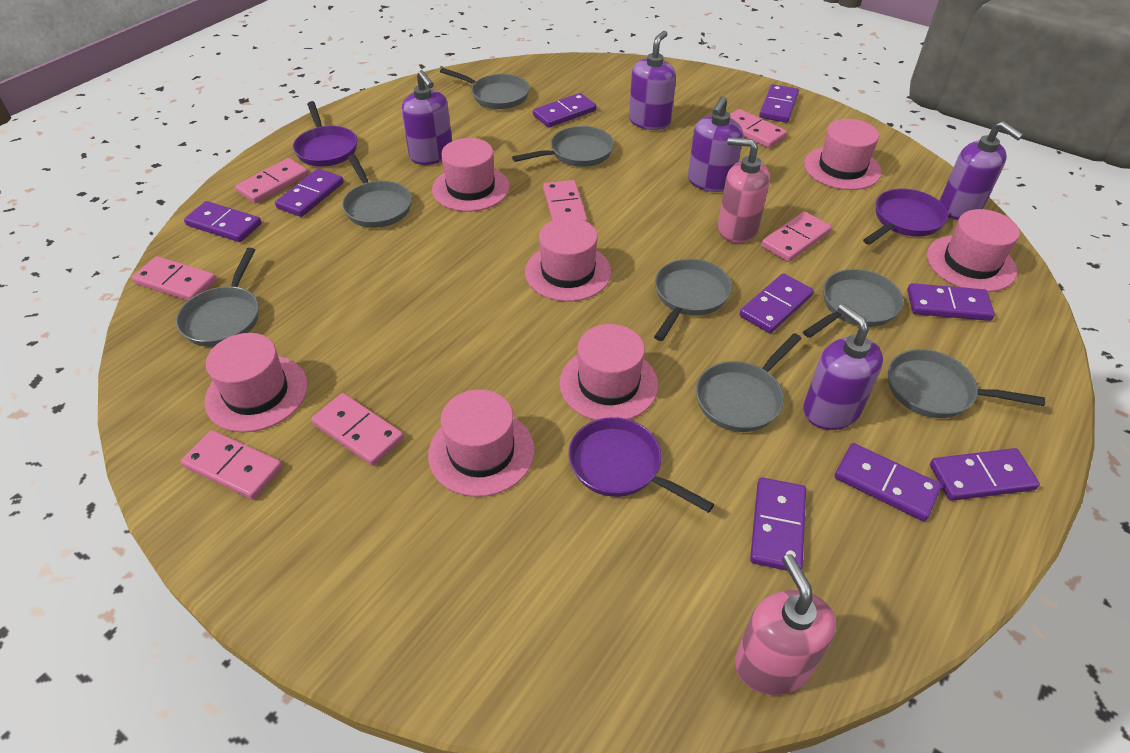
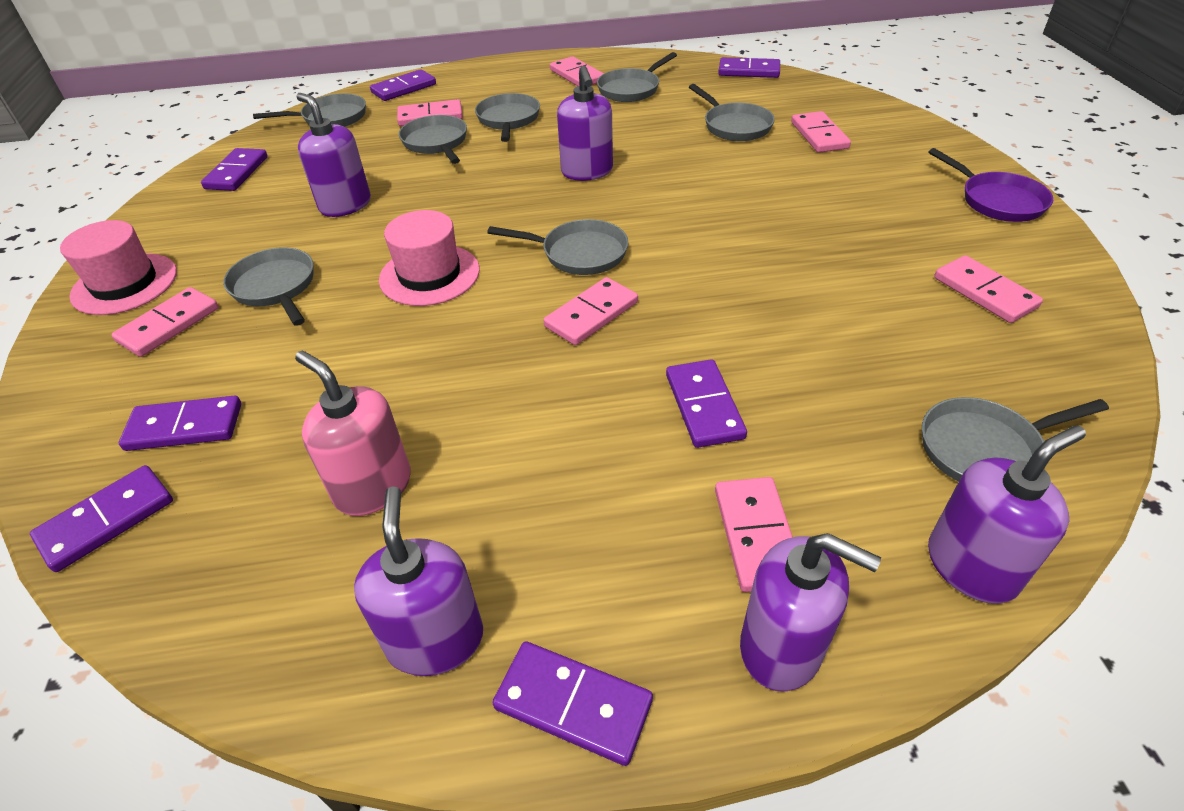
pink hat: [205,333,308,432] [428,389,535,497] [432,138,510,212] [525,218,611,302] [559,324,658,420] [804,119,881,190] [927,209,1020,292] = 7 -> [60,220,177,315] [379,210,480,306] = 2
pink soap dispenser: [718,138,770,243] [735,554,836,695] = 2 -> [295,350,411,516] = 1
purple domino: [184,201,261,242] [275,168,344,217] [533,93,596,128] [739,273,814,333] [750,477,806,571] [759,84,799,123] [835,443,942,521] [907,283,995,321] [930,448,1040,501] = 9 -> [30,465,173,572] [119,396,241,451] [201,148,268,191] [370,69,436,101] [493,641,653,766] [666,359,747,448] [718,57,780,78] = 7
purple pan: [293,101,357,167] [568,417,714,513] [863,189,948,245] = 3 -> [928,148,1053,222] = 1

